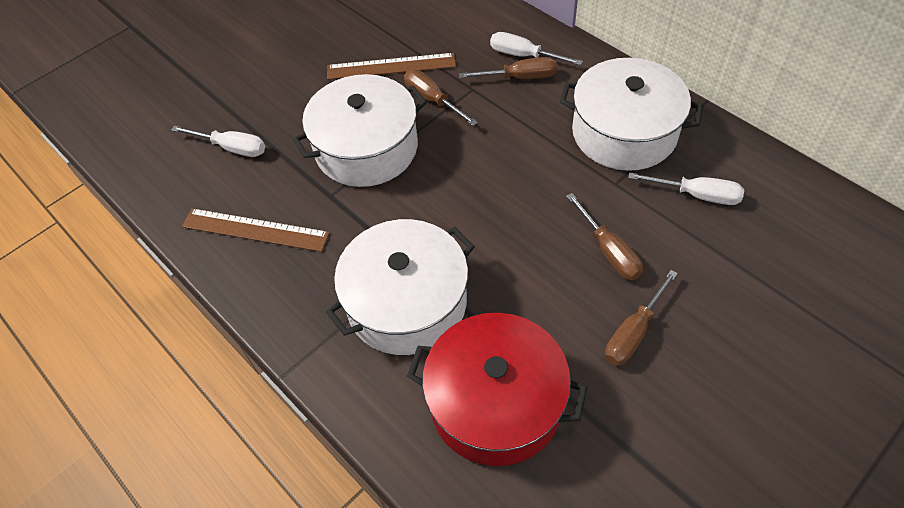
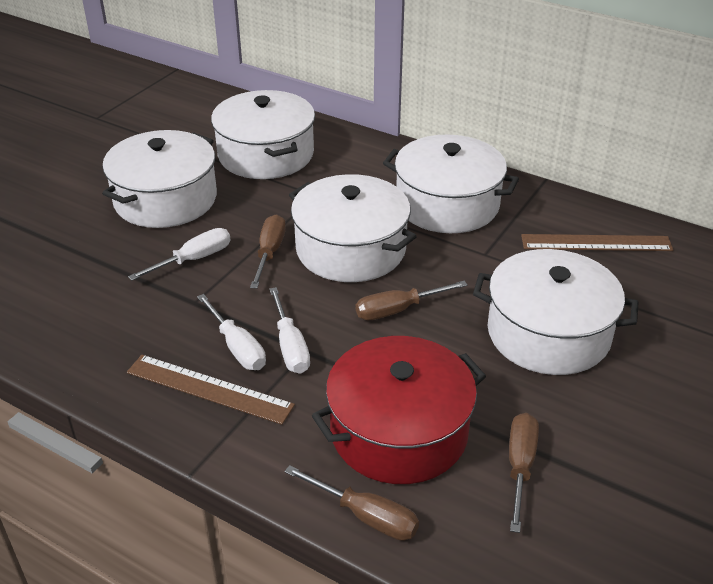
white pot: [292,74,427,187] [326,219,475,355] [560,58,703,171] = 3 -> [102,130,217,228] [211,90,315,179] [289,174,417,282] [383,134,519,233] [473,249,639,375] = 5

